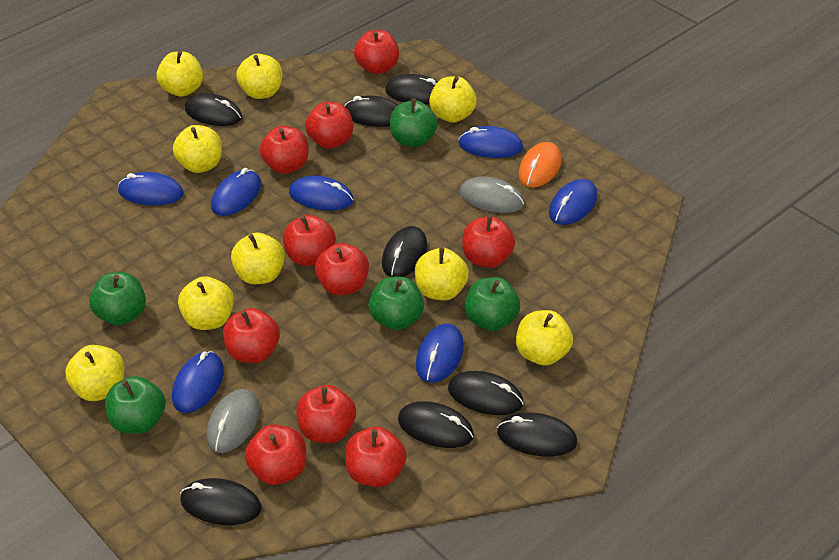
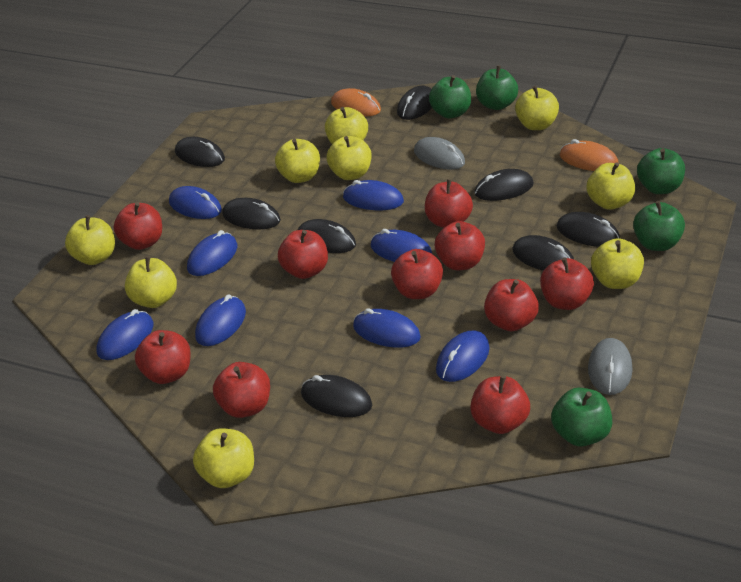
blue mouse: [118,172,184,206] [172,351,224,413] [211,168,261,216] [289,175,354,211] [416,324,464,383] [458,126,523,158] [549,179,598,225] = 7 -> [96,309,154,360] [169,186,222,219] [187,230,237,276] [195,294,246,346] [343,180,404,210] [353,309,421,348] [371,229,432,262] [436,330,489,382] = 8
orange mouse: [519,142,562,188] = 1 -> [331,88,381,117] [560,139,619,171] = 2

